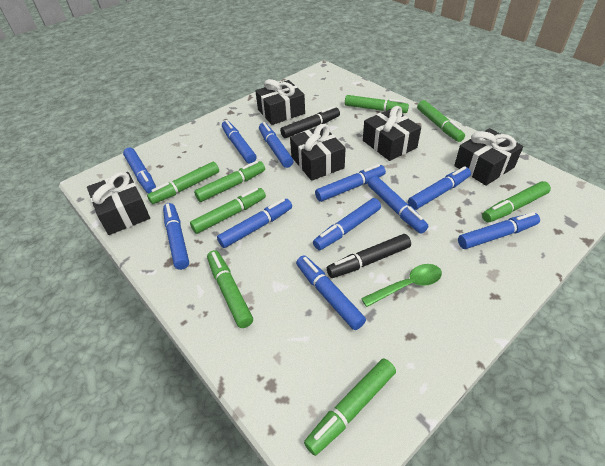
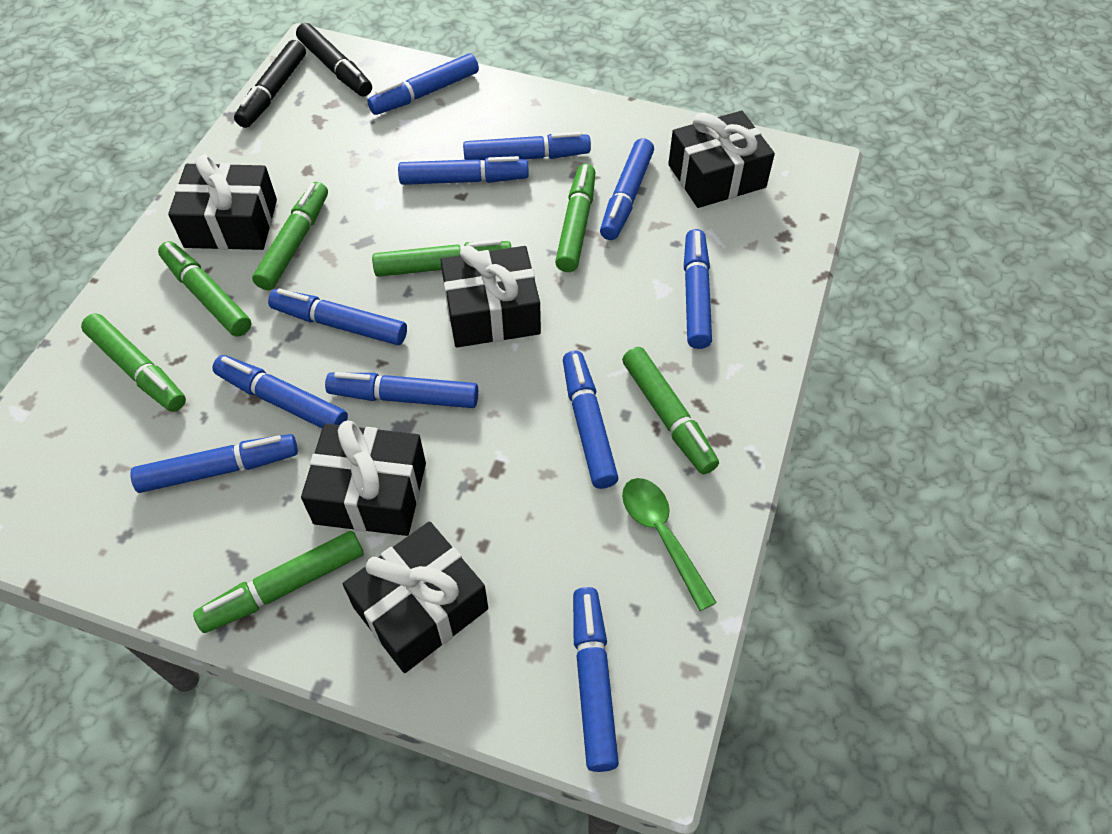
green marker: [147,162,219,204] [190,188,266,234] [194,161,265,202] [207,250,253,328] [304,359,396,456] [345,95,409,113] [417,100,465,142] [482,181,551,223] = 8 -> [81,313,186,412] [158,241,251,337] [193,531,364,633] [252,182,328,290] [372,239,511,277] [555,164,595,272] [622,347,719,474] = 7

